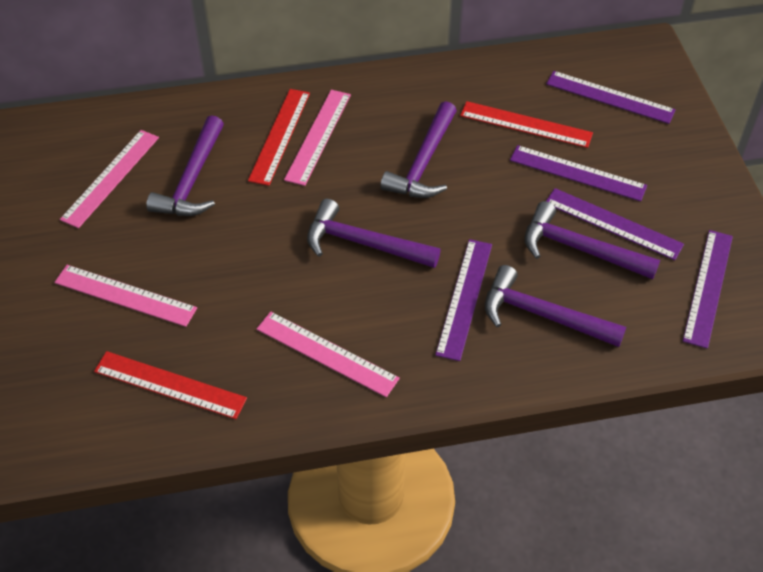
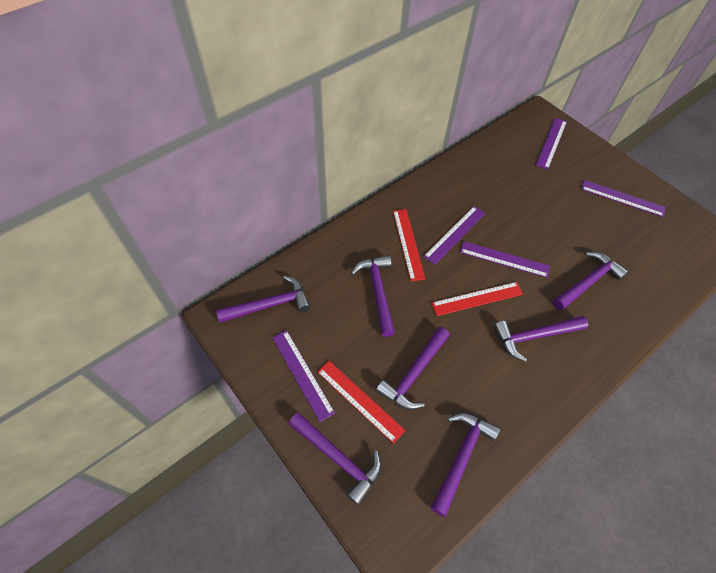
pink ruler: [54,265,197,327] [60,130,159,228] [257,312,400,397] [284,90,351,186] = 4 -> none = 0
purple hammer: [146,115,224,216] [307,199,441,268] [380,101,457,198] [485,265,626,347] [525,201,660,279] = 5 -> [216,276,311,323] [289,412,381,505] [351,255,395,337] [376,327,450,410] [431,412,500,517] [494,316,589,362] [553,252,628,310] = 7

